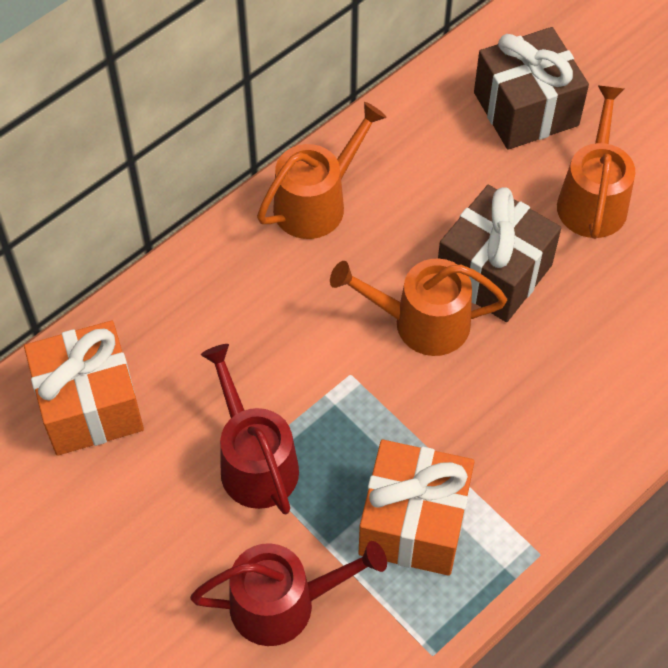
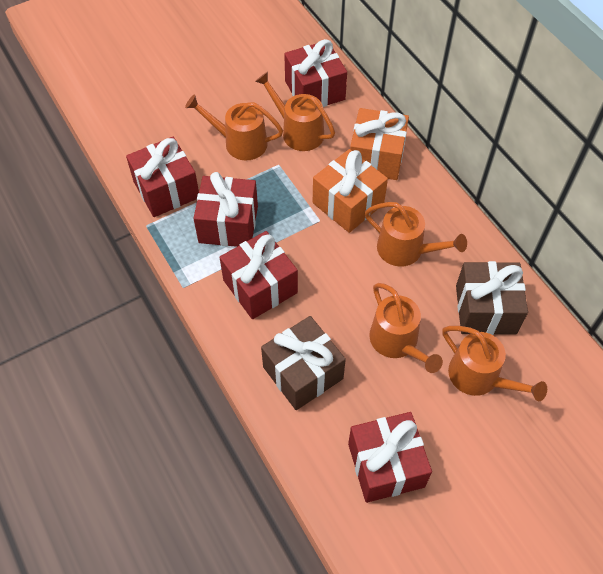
orange watering can: [257,102,387,239] [330,259,507,356] [557,85,635,239] = 3 -> [185,94,283,160] [255,72,335,151] [365,202,467,267] [369,283,443,373] [442,326,547,401] = 5
red gift: none = 0 -> [126,137,199,217] [193,172,258,247] [219,231,298,319] [284,39,347,107] [348,412,432,503] = 5
red watering can: [190,541,387,646] [201,344,299,515] = 2 -> none = 0

